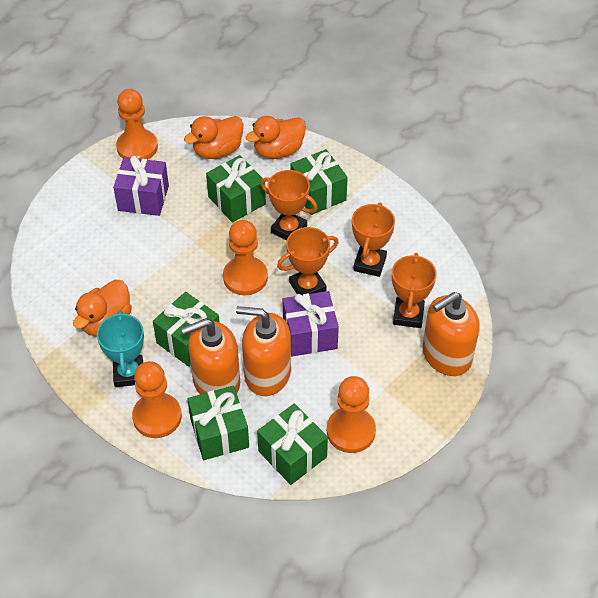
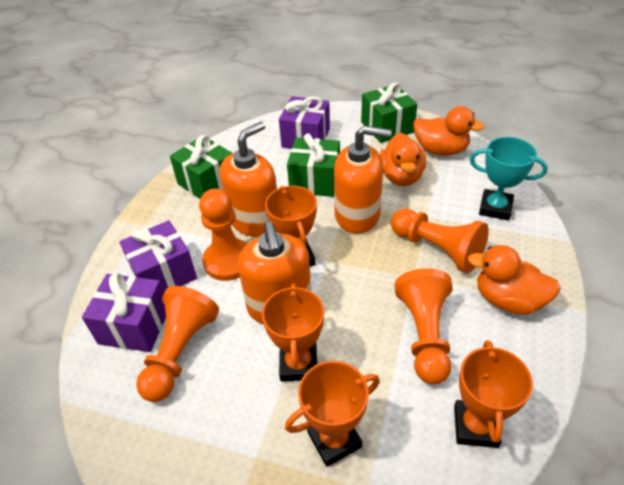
green gift: [153,292,220,367] [187,386,249,460] [206,155,266,223] [257,403,328,485] [290,149,348,215] = 5 -> [170,135,232,199] [287,133,340,197] [361,82,417,143] = 3
purple gift: [113,156,169,216] [283,291,339,356] = 2 -> [82,273,166,352] [119,220,197,293] [279,96,330,149] = 3

